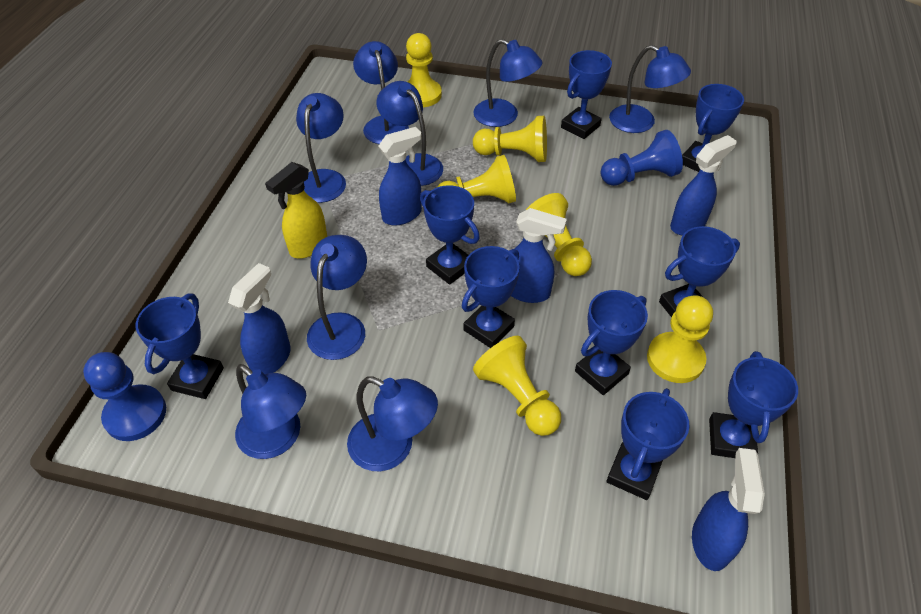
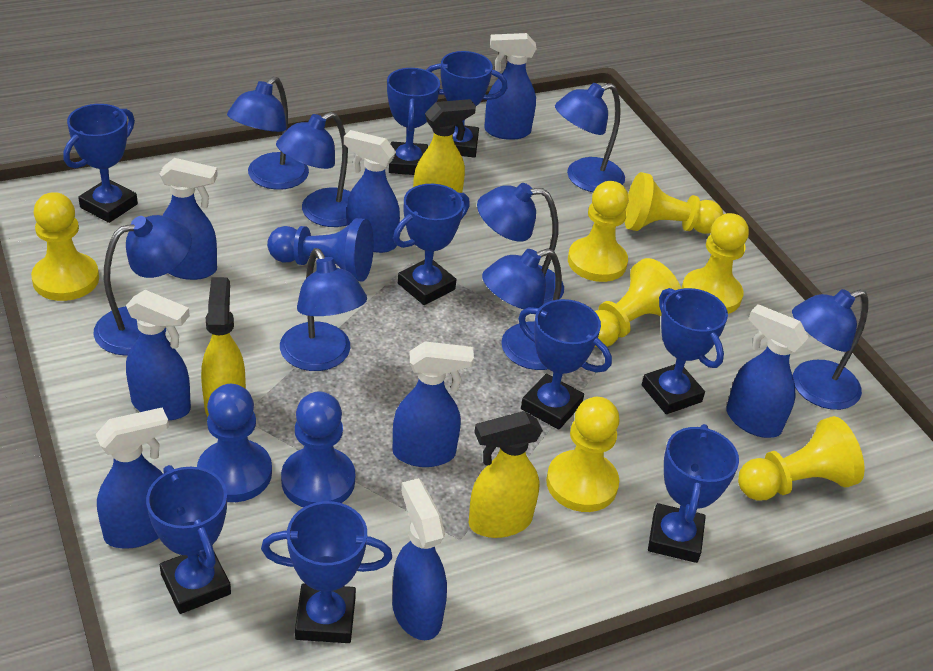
blue pawn: [83,352,166,441] [601,130,683,186] = 2 -> [197,384,272,502] [267,218,374,281] [281,391,356,508] = 3
blue spray bottle: [228,263,291,374] [378,127,422,225] [511,208,567,303] [670,135,736,235] [692,448,765,571] = 5 -> [96,408,169,549] [126,290,191,420] [159,158,218,280] [344,130,400,253] [392,478,447,640] [393,341,474,467] [484,33,537,140] [726,304,809,438] = 8
yellow pawn: [406,33,442,107] [437,155,516,204] [473,116,547,162] [473,336,561,436] [526,193,592,276] [647,295,713,383] = 6 -> [31,192,99,301] [546,397,620,512] [568,181,629,282] [595,258,681,347] [625,172,723,234] [681,213,749,314] [738,416,865,501] = 7
yellow spray bottle: [265,162,327,259] = 1 -> [201,277,246,417] [413,99,476,193] [469,411,543,538] = 3

